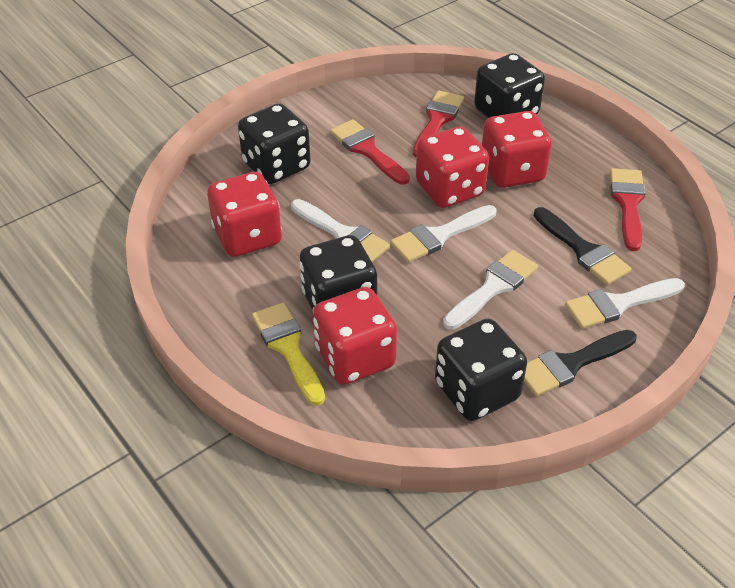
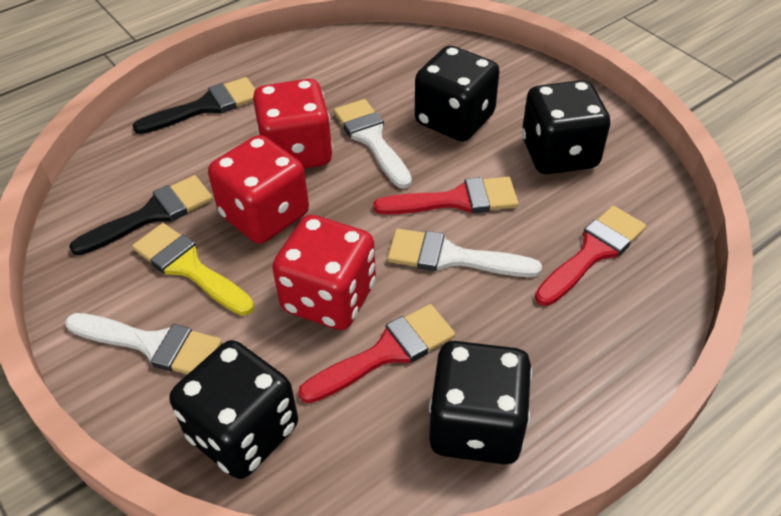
red dice: [207,172,282,257] [313,287,397,385] [416,127,489,208] [482,111,552,188] = 4 -> [208,135,309,244] [253,79,333,169] [272,215,376,330] = 3
white brush: [291,199,390,262] [390,205,497,263] [443,250,538,330] [565,278,685,329] = 4 -> [65,313,222,374] [334,99,412,189] [387,229,542,277] = 3

